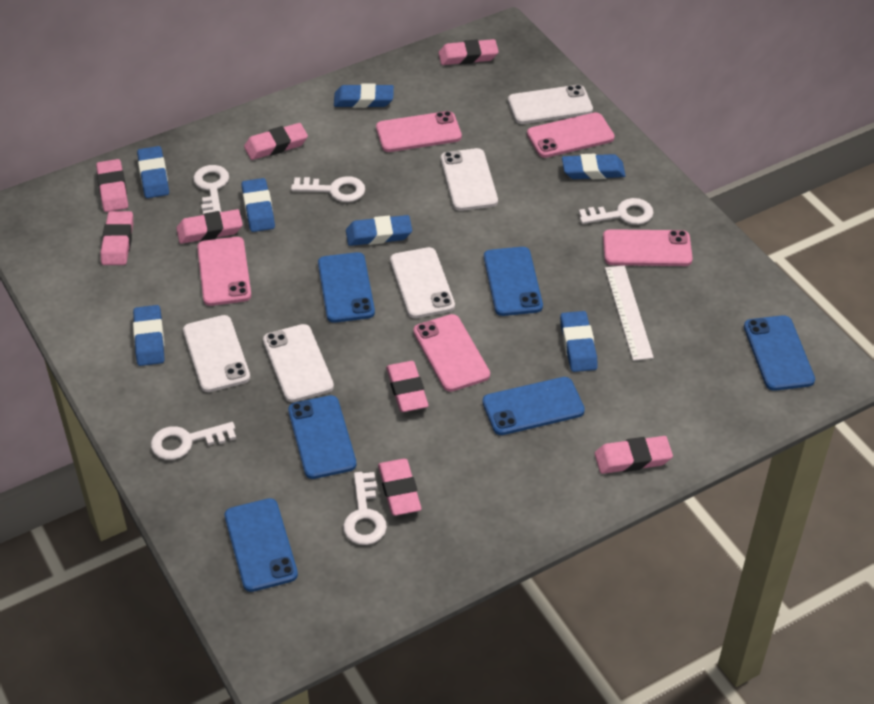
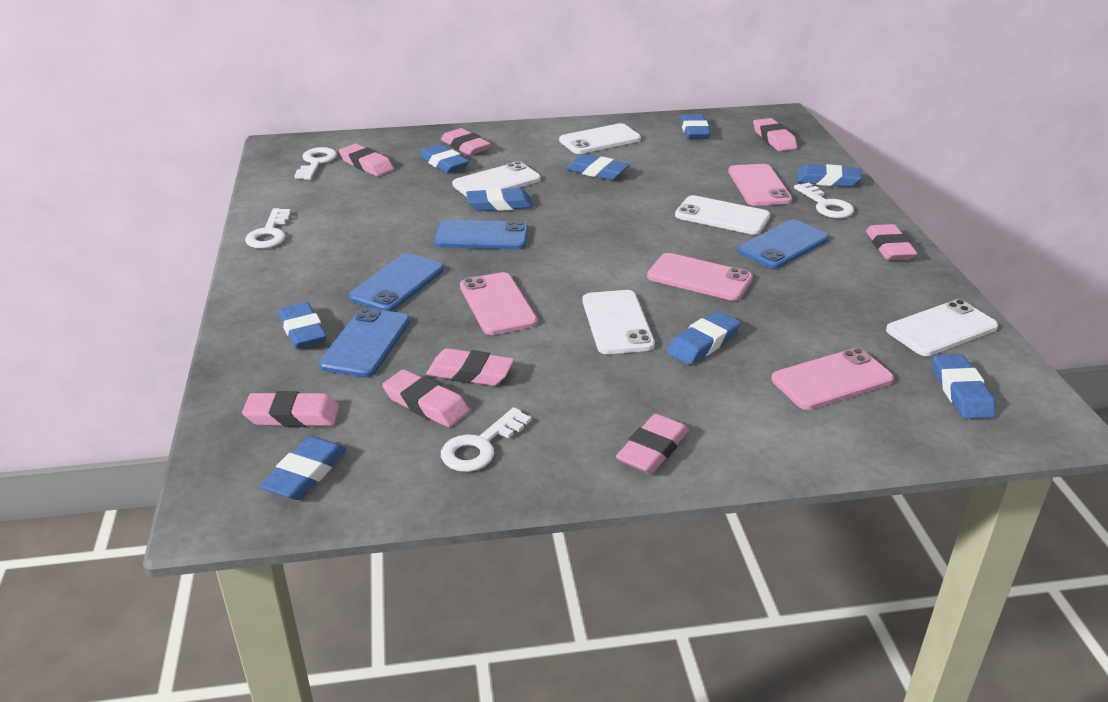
blue eraser: [133,305,165,366] [137,146,169,198] [242,178,275,232] [334,83,394,108] [346,215,412,246] [560,311,598,372] [562,154,626,179] = 7 -> [260,436,346,500] [279,302,327,348] [420,144,469,173] [466,188,533,211] [566,154,630,180] [667,311,741,365] [680,114,710,140] [796,164,862,187] [933,354,996,419] = 9
blue phone: [225,498,298,592] [288,395,357,479] [318,252,375,323] [482,377,585,435] [484,247,543,316] [744,315,815,391] = 6 -> [319,307,410,377] [349,253,444,311] [434,220,528,249] [738,220,829,269] = 4
pink phone: [197,237,251,306] [376,111,462,152] [413,314,490,392] [527,112,615,158] [603,229,693,266] = 5 -> [460,272,537,335] [647,253,753,301] [728,164,792,206] [771,348,894,410] = 4
white key: [151,422,236,460] [193,165,229,214] [291,176,365,202] [343,472,387,545] [579,198,654,225] = 5 -> [245,208,291,249] [294,147,337,180] [441,407,531,472] [794,182,854,218] = 4
white ruler: [605,265,654,361] = 1 -> none = 0

